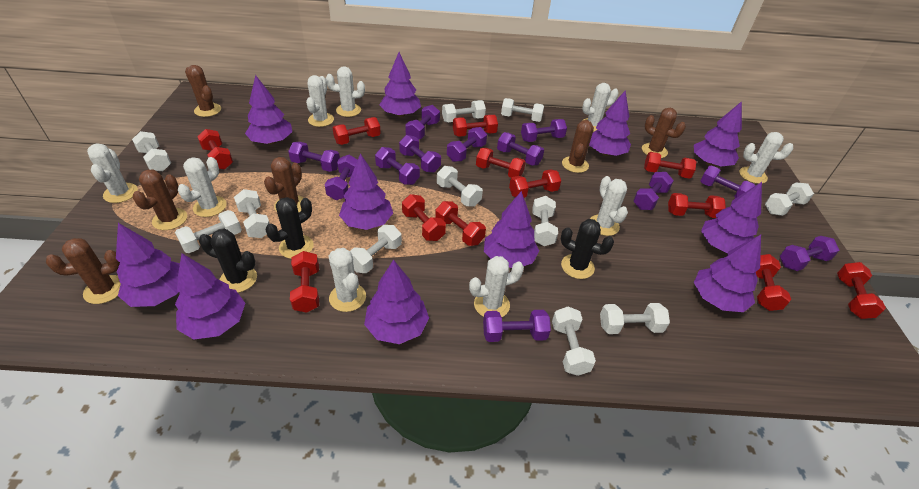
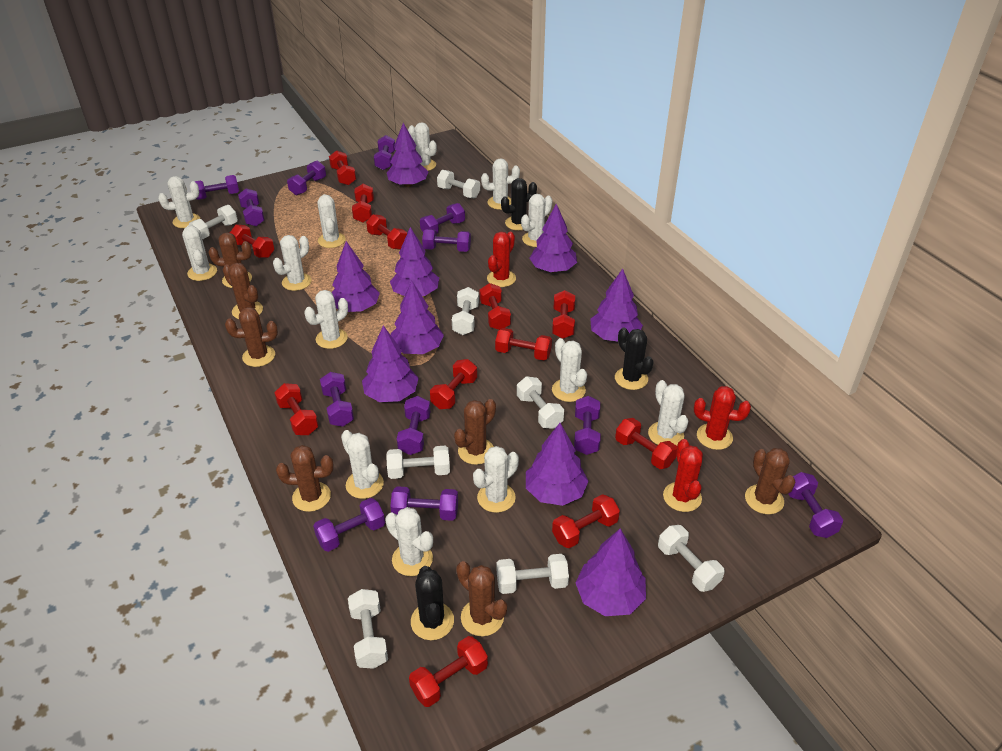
brown cactus: [46,238,121,304] [132,170,187,230] [185,65,221,117] [264,157,303,213] [562,120,594,173] [642,108,686,158] = 6 -> [208,233,252,288] [223,263,263,319] [225,307,278,367] [276,445,334,512] [454,399,496,465] [456,561,507,636] [745,448,795,514] = 7
purple tree: [116,223,180,307] [175,253,245,340] [245,75,292,144] [339,153,393,230] [364,259,429,344] [380,52,421,117] [484,191,539,268] [589,90,631,156] [694,101,742,167] [694,235,761,312] [701,182,762,254] = 11 -> [332,241,380,312] [362,325,419,402] [387,123,429,187] [390,227,439,296] [391,281,444,354] [526,423,588,506] [529,204,577,273] [575,529,646,616] [590,269,643,341] = 9
red cactus: none = 0 -> [487,232,516,287] [663,439,703,512] [694,386,751,450] = 3
white cactus: [87,144,138,203] [178,157,227,217] [306,75,334,127] [326,66,365,117] [329,248,366,312] [469,256,524,317] [582,83,619,132] [590,176,628,236] [739,132,793,184] = 9 -> [158,176,200,228] [182,225,217,281] [273,235,312,291] [304,290,348,349] [317,194,346,248] [341,430,384,499] [385,507,433,576] [408,122,437,171] [473,446,519,513] [481,158,520,210] [521,194,552,247] [552,338,587,402] [648,380,688,445] = 13
white dumbbell: [132,131,171,171] [175,210,242,253] [234,189,270,238] [350,225,402,273] [437,166,483,207] [442,100,486,122] [501,98,544,122] [532,196,558,246] [552,307,596,376] [600,303,670,334] [765,182,814,216] = 11 -> [189,205,238,239] [348,589,388,669] [386,446,450,479] [437,170,480,198] [452,287,479,335] [496,554,569,594] [517,376,564,429] [658,525,725,592] = 8

